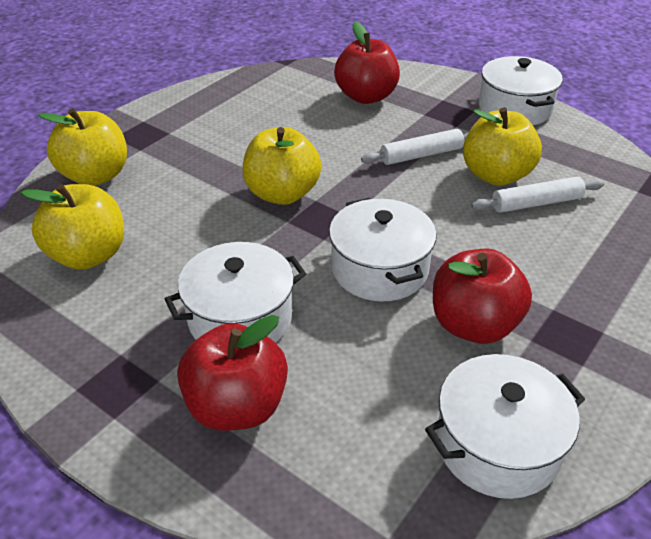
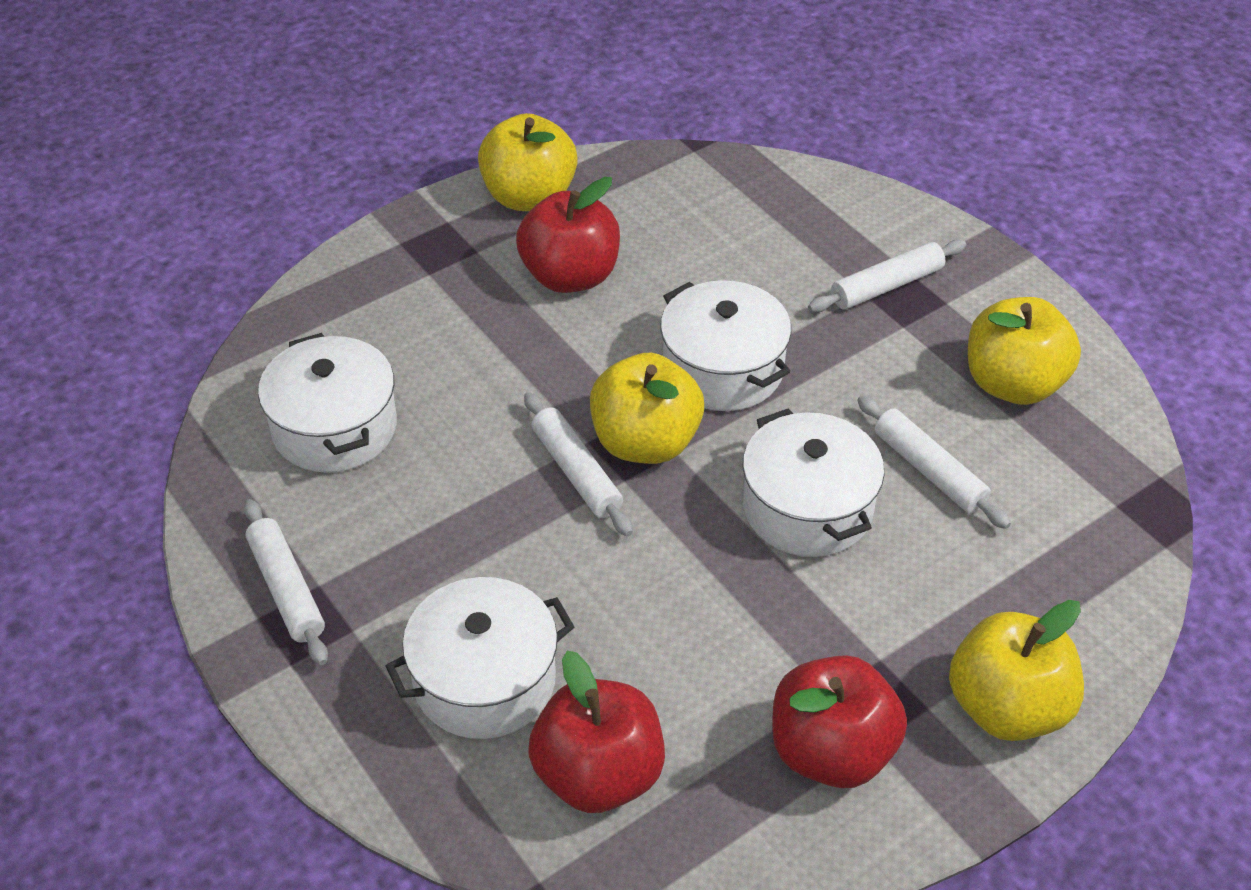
white rolling pin: [361,129,469,165] [471,177,604,213] = 2 -> [244,499,328,665] [524,392,633,536] [808,240,966,312] [857,396,1011,529] = 4

